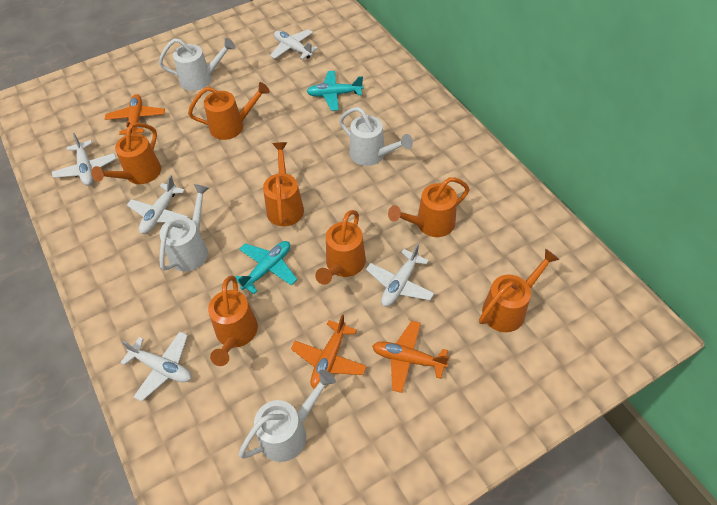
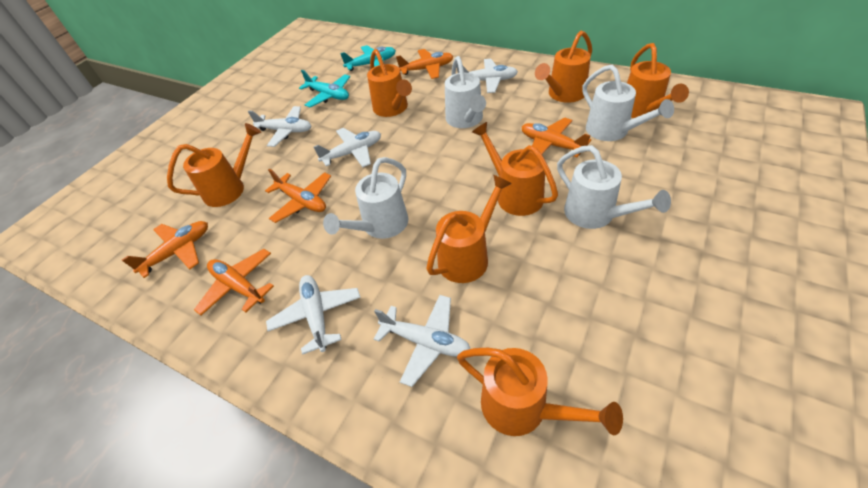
orange plane: [105,94,165,135] [291,314,367,389] [372,321,450,393] = 3 -> [122,221,208,278] [194,249,274,316] [265,169,331,223] [396,49,454,79] [522,117,591,157] = 5

